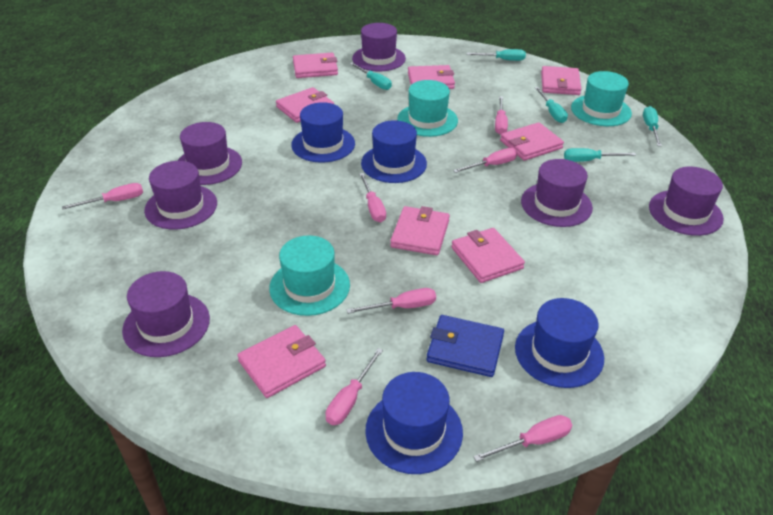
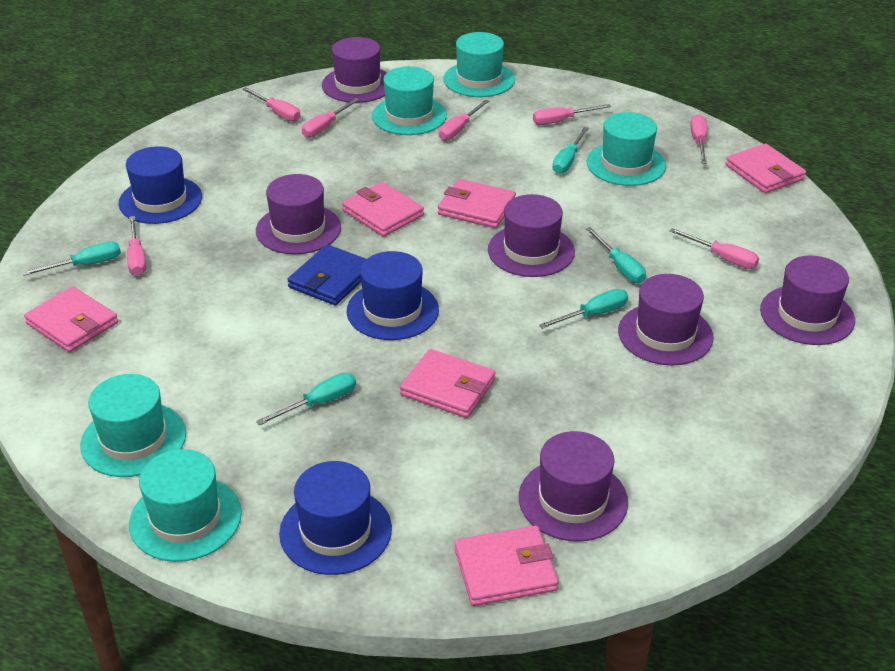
blue hat: [291,102,355,163] [361,120,427,183] [365,372,463,474] [515,298,604,388] = 4 -> [119,146,202,224] [279,461,392,575] [347,251,439,340] = 3
pink wallet: [237,325,326,398] [276,87,334,123] [293,53,338,78] [390,206,450,255] [408,65,455,89] [451,228,525,283] [500,122,564,161] [541,66,581,95] = 8 -> [24,286,118,352] [342,182,424,237] [400,349,496,418] [438,179,516,228] [455,526,559,606] [726,143,806,193] = 6
turquoise hat: [269,235,350,316] [397,80,458,137] [571,71,632,126] = 3 -> [80,374,186,477] [129,449,242,562] [372,66,447,135] [444,32,515,97] [587,112,666,186] = 5

